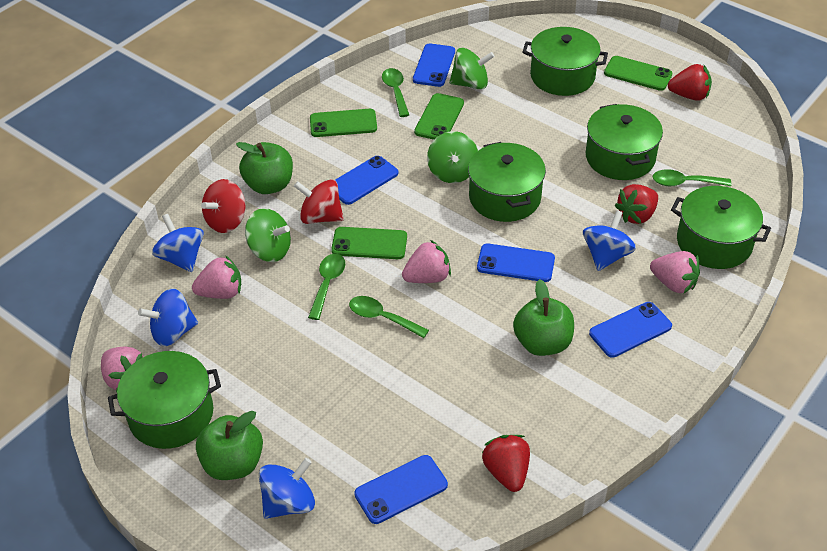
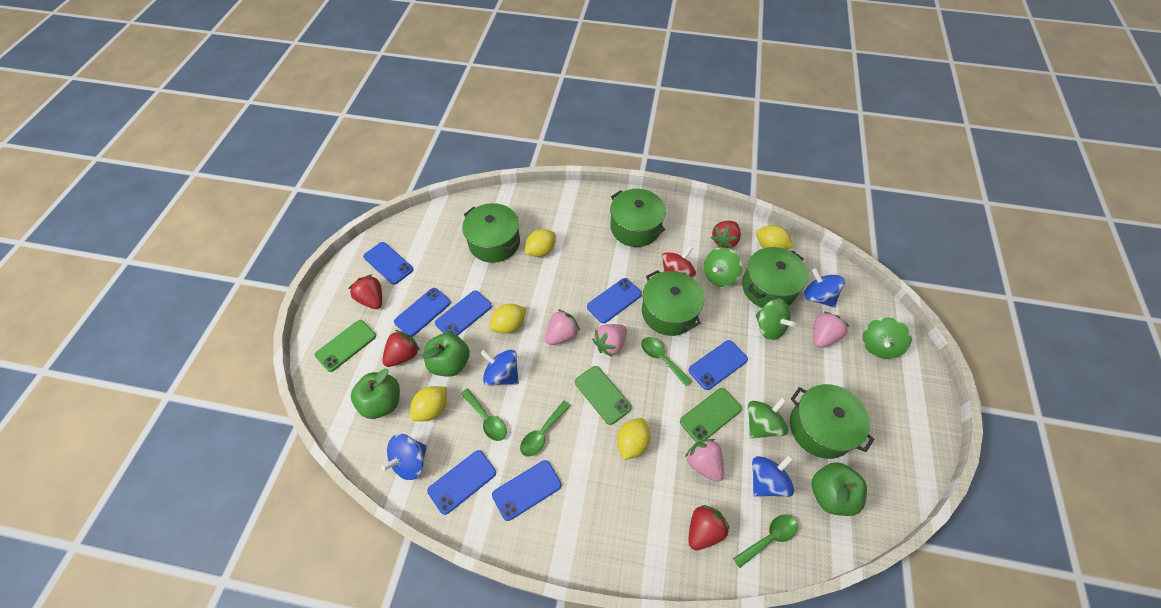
blue phone: [335,156,398,205] [354,455,448,524] [413,43,455,87] [477,244,555,282] [589,302,672,358] = 5 -> [363,242,413,285] [394,288,451,337] [427,450,496,515] [435,291,492,336] [492,460,561,521] [587,278,642,323] [689,340,748,390] = 7
green phone: [310,109,377,137] [331,227,407,259] [414,93,464,140] [604,56,672,91] = 4 -> [315,320,376,372] [575,366,632,425] [680,388,742,442] = 3
green spinning top: [245,208,291,262] [427,131,478,183] [449,48,494,90] = 3 -> [703,247,742,287] [748,397,788,438] [755,299,796,340] [862,317,912,359] = 4
red spinning top: [201,179,246,233] [294,179,344,224] = 2 -> [662,245,696,278] = 1
red strawberry: [482,435,530,492] [615,184,658,224] [668,64,712,101] = 3 -> [349,275,382,309] [382,330,420,367] [688,505,730,550] [711,221,741,249] = 4
yellow lemon: none = 0 -> [410,386,447,421] [490,304,526,334] [525,229,556,257] [617,418,651,460] [756,225,793,250] = 5

